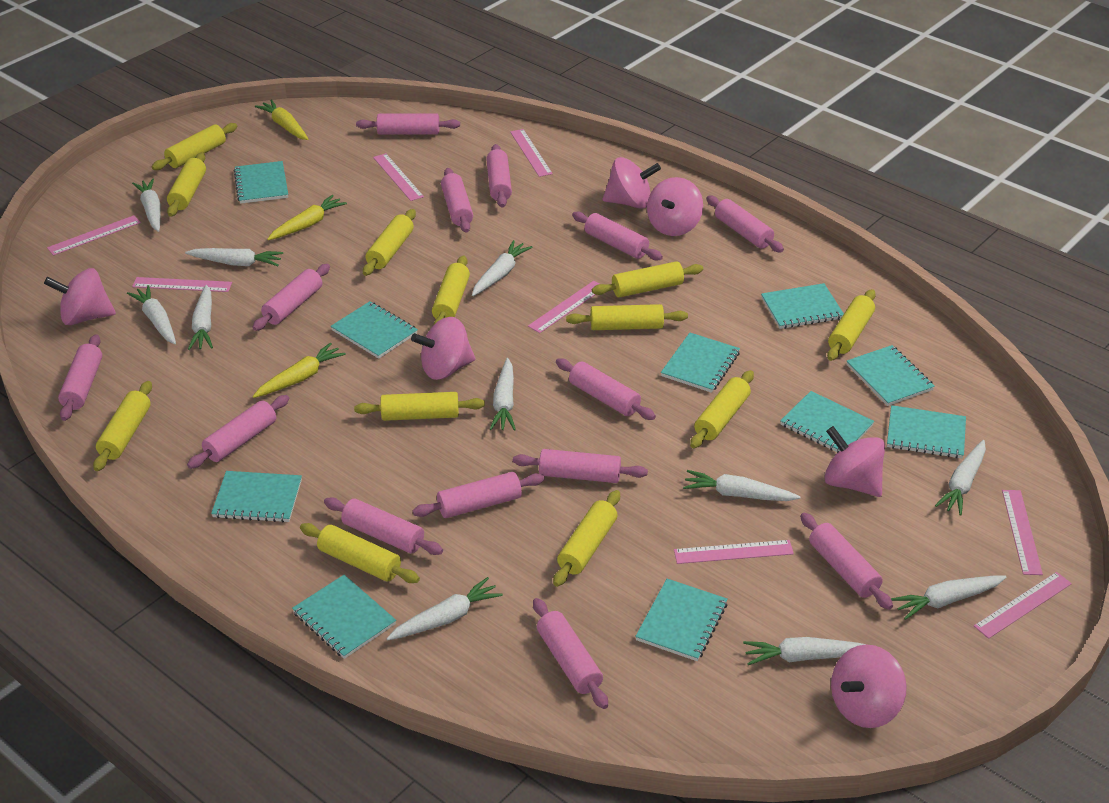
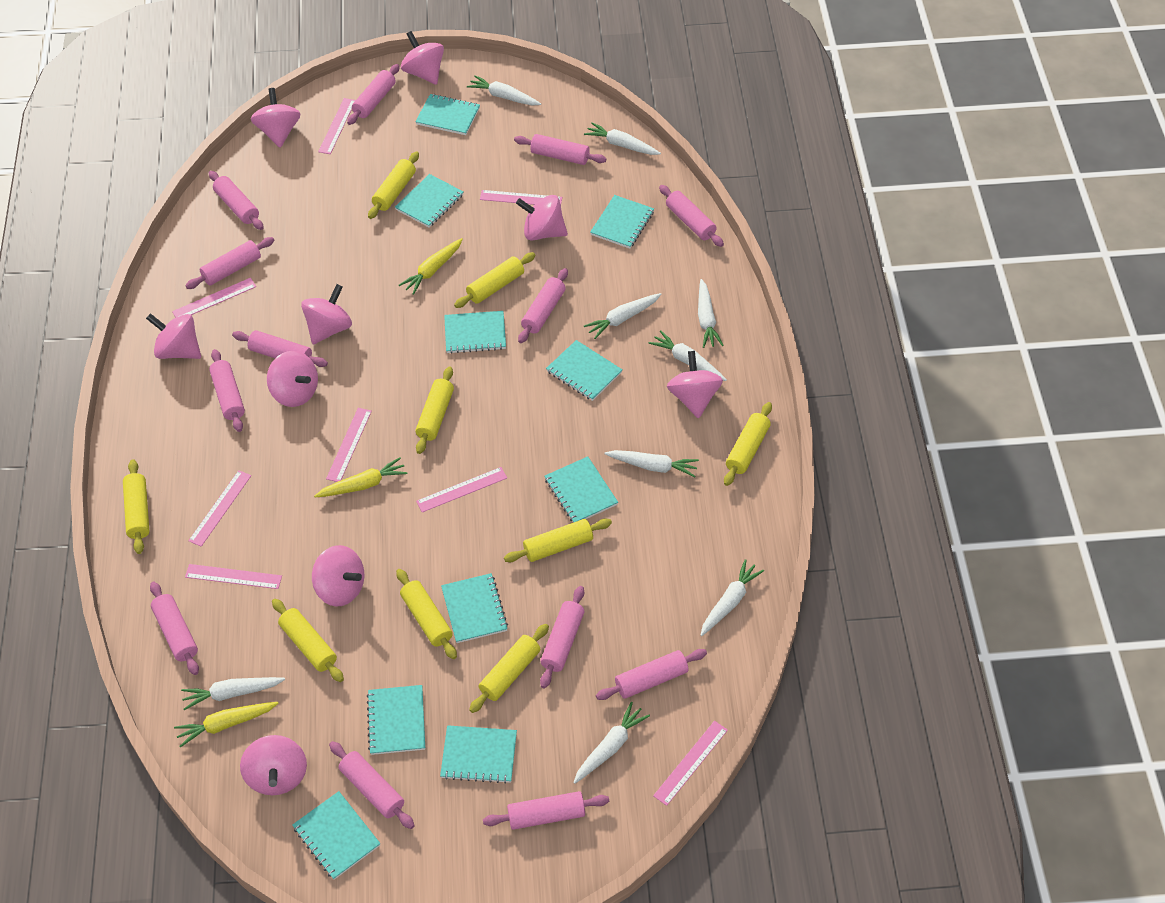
pink rolling pin: [58,334,102,421] [187,395,289,469] [252,264,330,331] [324,497,443,555] [356,113,460,135] [413,472,545,518] [441,168,473,233] [486,144,512,208] [513,449,648,483] [533,598,608,709] [556,358,656,420] [572,212,663,260] [706,196,784,252] [800,513,893,610] = 14 -> [150,582,199,675] [185,237,274,289] [209,171,264,230] [209,349,245,432] [232,330,328,367] [329,741,415,829] [347,64,400,125] [483,791,609,830] [514,134,606,165] [518,268,568,343] [540,586,585,688] [596,649,707,700] [659,185,724,247] = 13
pink spinning top: [44,268,116,325] [411,317,476,380] [603,157,661,209] [647,177,703,236] [824,426,885,497] [831,644,907,728] = 6 -> [146,313,201,359] [240,735,307,795] [251,88,301,148] [267,351,318,407] [301,284,352,344] [312,545,364,606] [401,31,444,85] [516,195,568,240] [667,351,723,418] = 9
white carrot: [127,285,176,344] [132,179,161,232] [185,248,283,266] [188,285,213,350] [387,577,503,640] [472,240,533,296] [490,358,516,431] [683,470,801,501] [743,637,867,665] [891,575,1007,620] [935,440,986,516] = 11 -> [181,677,285,710] [467,75,541,105] [573,702,650,784] [584,122,661,155] [584,293,661,339] [605,450,699,477] [648,330,727,381] [698,279,723,348] [701,559,764,636] = 9
yellow rolling pin: [93,381,152,471] [152,123,237,170] [167,153,206,217] [300,523,420,583] [354,392,485,421] [363,209,416,276] [432,256,470,324] [553,490,620,587] [566,304,688,330] [592,261,703,297] [690,370,754,448] [827,289,876,361] = 12 -> [123,459,150,554] [272,599,344,682] [368,151,419,219] [396,569,457,659] [415,366,454,454] [454,252,536,308] [469,624,549,713] [504,518,612,562] [724,402,772,486] = 9

